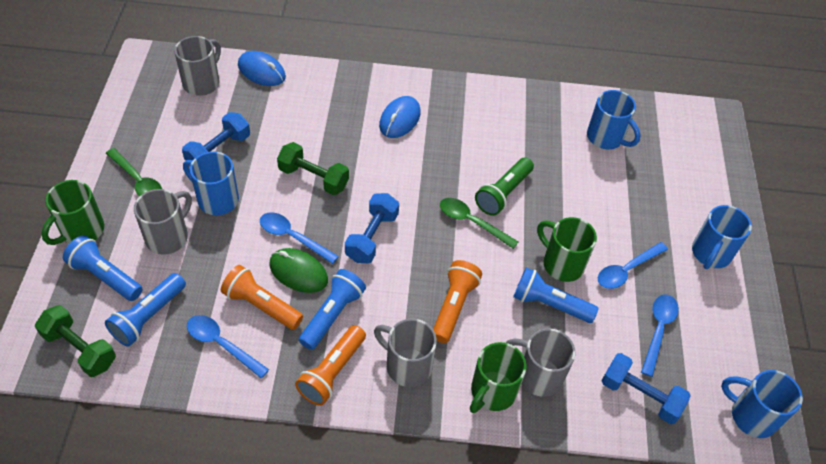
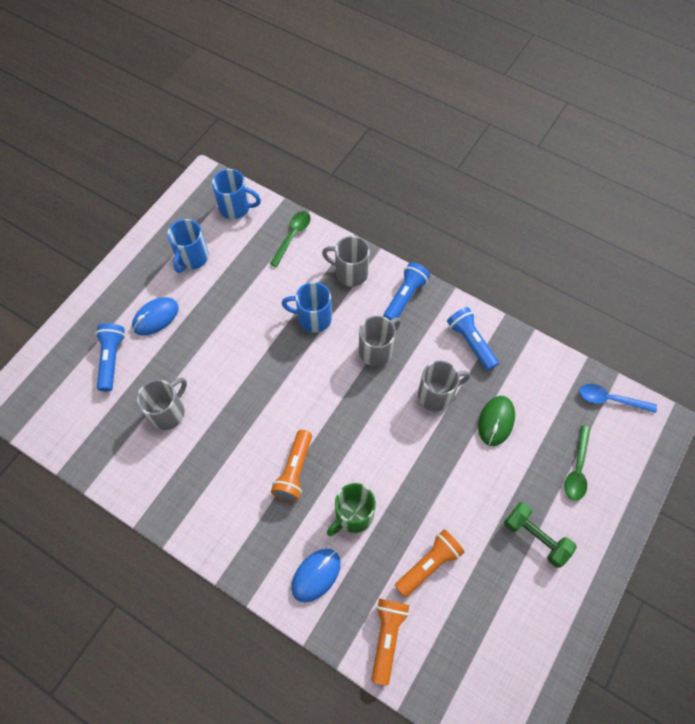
blue dumbbell: [182,112,250,161] [345,193,399,263] [602,353,691,424] = 3 -> none = 0
blue flashlight: [63,235,143,301] [105,273,186,347] [299,269,366,350] [513,268,599,323] = 4 -> [95,323,125,392] [383,262,430,320] [447,307,499,371] = 3
blue mug: [183,151,239,215] [587,90,641,149] [692,205,752,269] [721,370,803,438] = 4 -> [167,219,209,273] [212,169,261,219] [282,282,332,333] = 3
blue spoon: [187,315,269,379] [260,212,339,264] [598,242,668,289] [641,294,679,377] = 4 -> [579,384,657,413] = 1
green dumbbell: [35,305,116,377] [277,142,349,195] = 2 -> [504,502,577,568] = 1
green flashlight: [475,158,534,216] = 1 -> none = 0
green mug: [41,180,104,245] [470,342,527,413] [537,217,597,282] = 3 -> [327,483,376,536] = 1

